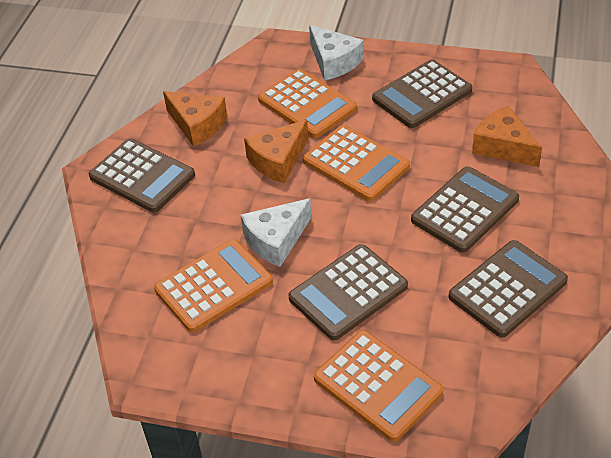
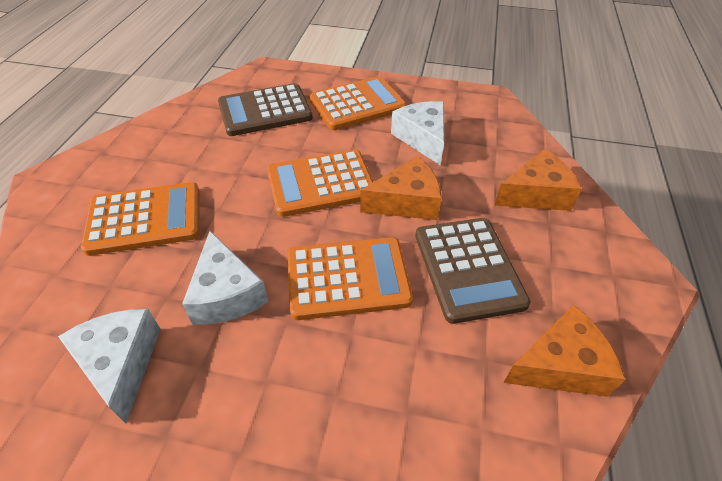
brown calculator: [89,138,195,213] [288,244,408,340] [372,59,472,128] [411,166,519,253] [449,240,568,338] = 5 -> [218,83,313,136] [415,218,530,324] = 2
white cheese: [241,198,312,267] [309,25,364,81] = 2 -> [58,309,160,424] [182,231,268,324] [391,101,444,165] = 3

